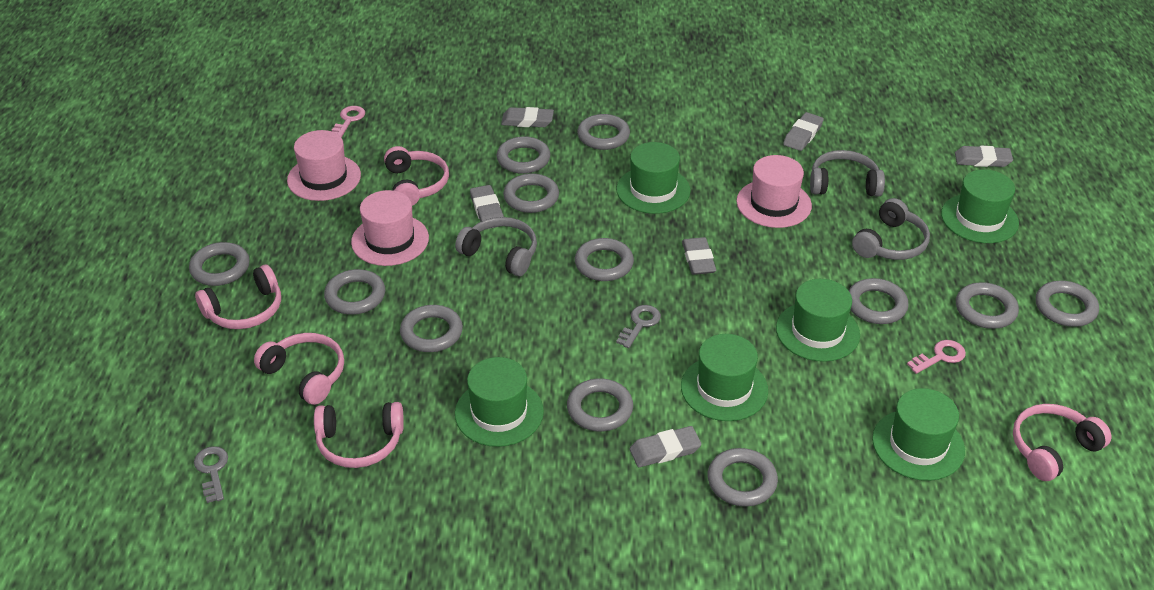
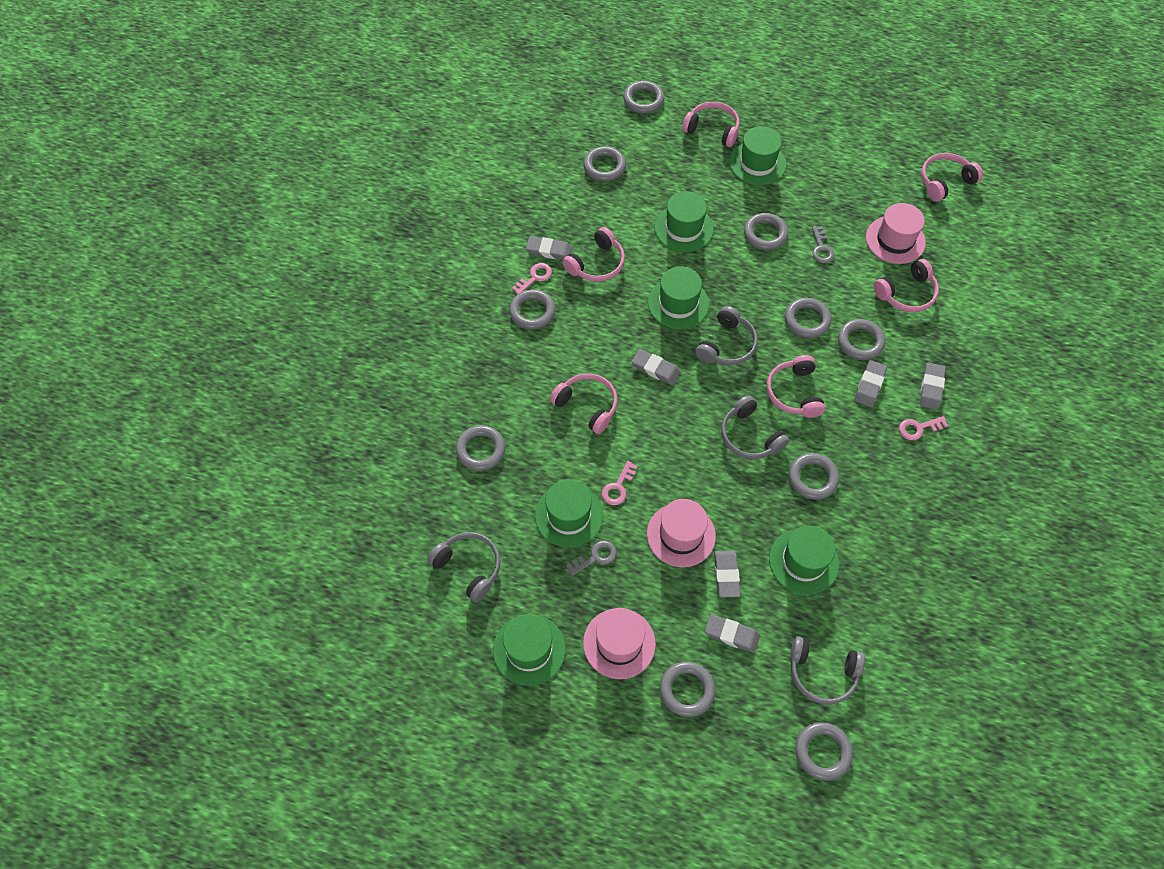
grey headphones: [455,217,537,276] [810,150,885,197] [852,198,930,260] = 3 -> [427,532,501,602] [695,306,758,365] [721,395,789,459] [790,636,865,705] = 4
grey ring: [189,242,250,286] [324,269,385,315] [400,305,463,352] [496,136,550,174] [503,173,559,213] [567,379,633,431] [575,238,634,281] [577,114,630,150] [708,448,778,507] [849,278,909,324] [956,282,1019,329] [1036,281,1099,327] = 12 -> [456,425,505,471] [509,289,556,330] [583,146,626,181] [623,81,664,113] [660,662,715,717] [744,213,788,250] [785,298,831,338] [789,453,839,500] [795,722,853,781] [838,319,885,360] = 10
pink headphones: [195,265,281,329] [254,333,344,405] [314,402,404,468] [384,146,449,206] [1013,404,1111,481] = 5 -> [550,373,617,434] [562,227,625,282] [682,102,740,147] [767,355,825,418] [874,259,939,312] [921,153,983,202] = 6
pink key: [332,106,365,138] [907,340,966,374] = 2 -> [512,263,552,294] [602,461,638,505] [899,416,948,440] = 3

